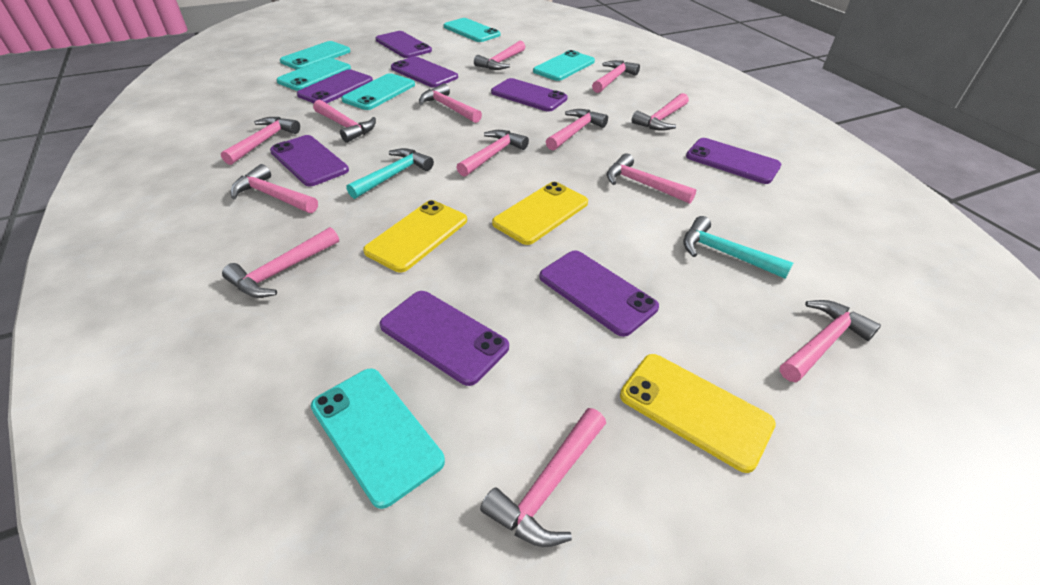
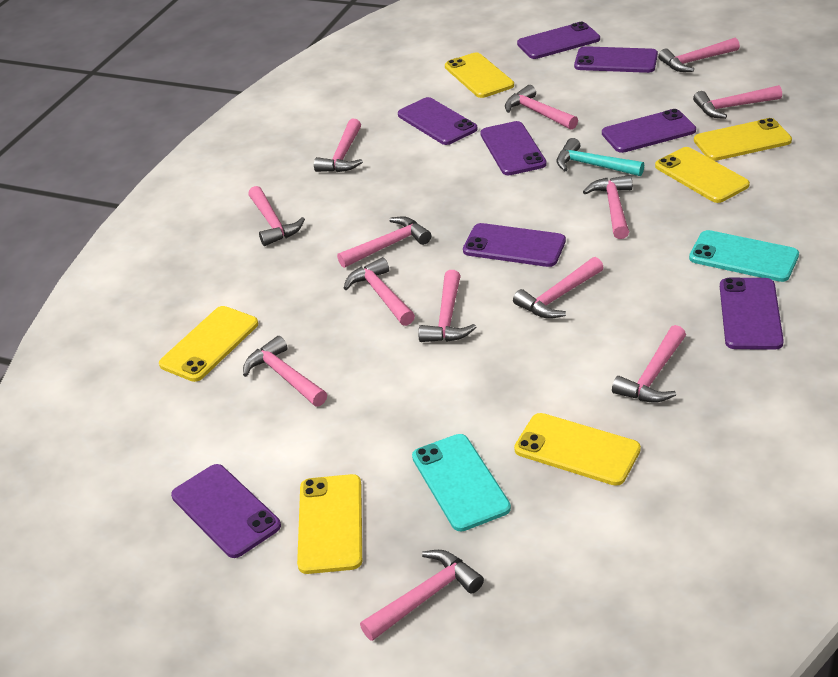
turquoise hammer: [346,148,434,199] [683,216,793,279] = 2 -> [557,138,644,176] = 1
turquoise phone: [276,58,351,91] [280,41,351,70] [311,368,445,509] [342,73,415,110] [443,18,501,42] [533,50,595,81] = 6 -> [412,434,511,532] [689,230,799,282] = 2
yellow phone: [363,200,467,272] [492,182,588,245] [620,354,776,473] = 3 -> [159,306,258,382] [297,474,362,574] [445,52,514,98] [514,413,641,486] [655,147,750,203] [694,118,792,161] = 6

